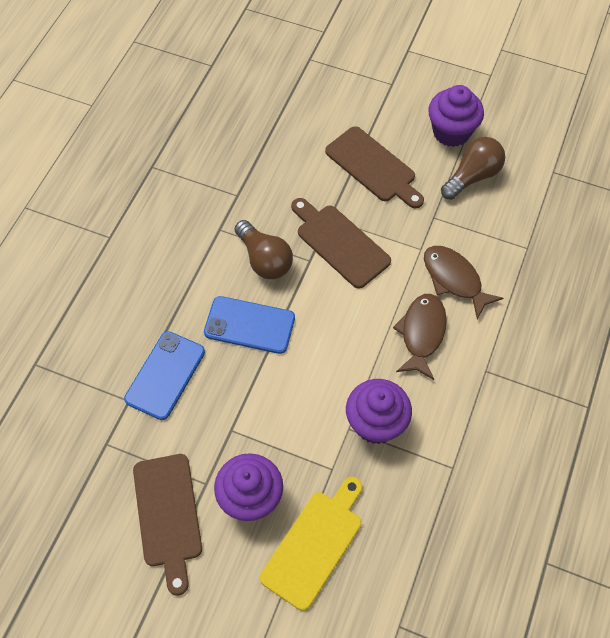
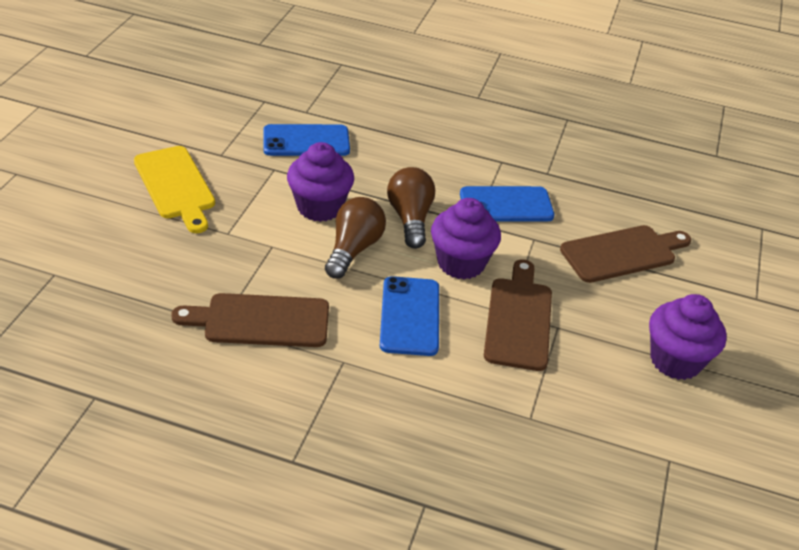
blue phone: [124,331,205,420] [204,296,295,354] = 2 -> [263,124,350,156] [380,276,439,356] [460,186,554,222] = 3
brown fish: [393,294,447,380] [424,246,504,319] = 2 -> none = 0

